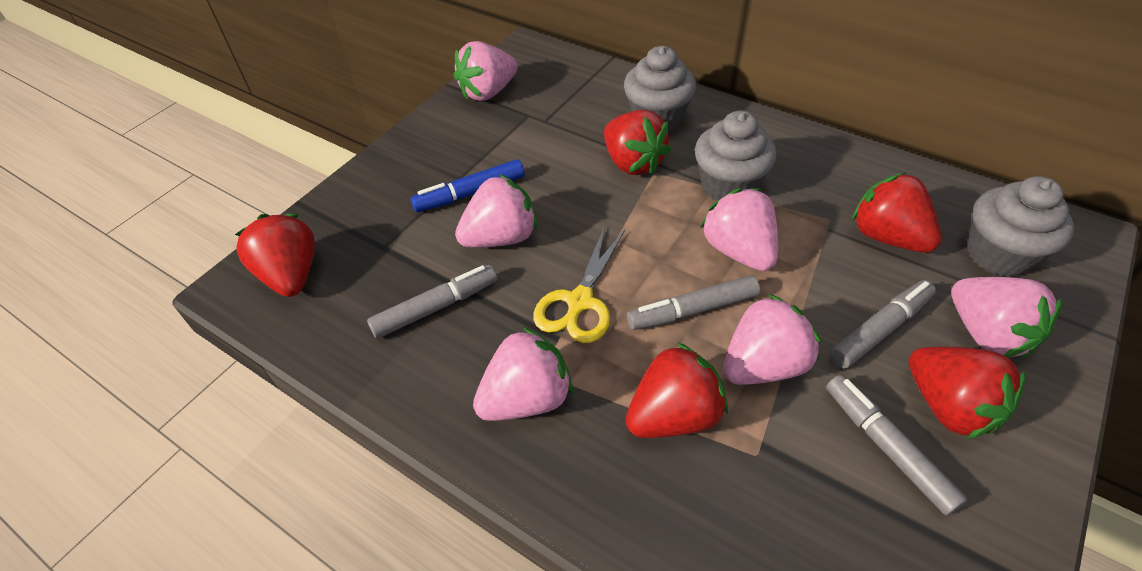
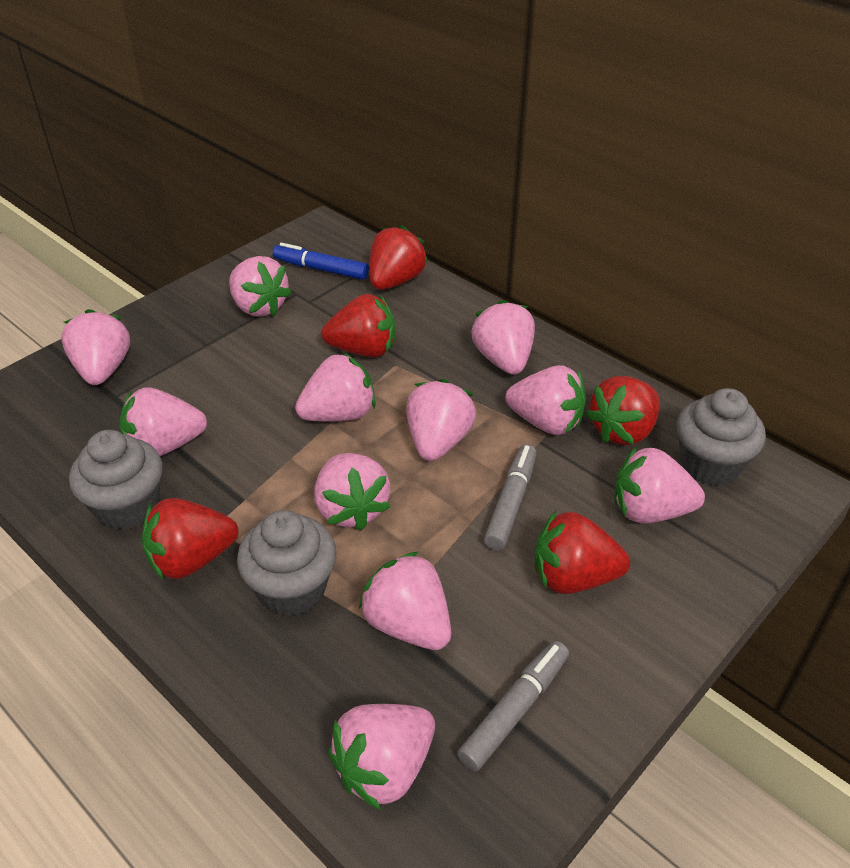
grey marker: [367,265,498,339] [627,275,760,330] [826,375,968,516] [830,280,936,368] = 4 -> [457,641,569,771] [484,444,537,551] = 2
pink strawberry: [454,41,518,101] [455,174,538,248] [473,327,573,421] [700,188,778,271] [723,294,821,385] [951,277,1062,358] = 6 -> [61,309,130,385] [119,387,207,456] [229,256,292,317] [295,352,376,422] [314,453,390,531] [328,704,435,810] [359,552,451,650] [406,379,476,461] [471,300,535,375] [506,365,586,435] [614,446,705,524] = 11
yellow scissors: [533,226,625,343] = 1 -> none = 0

